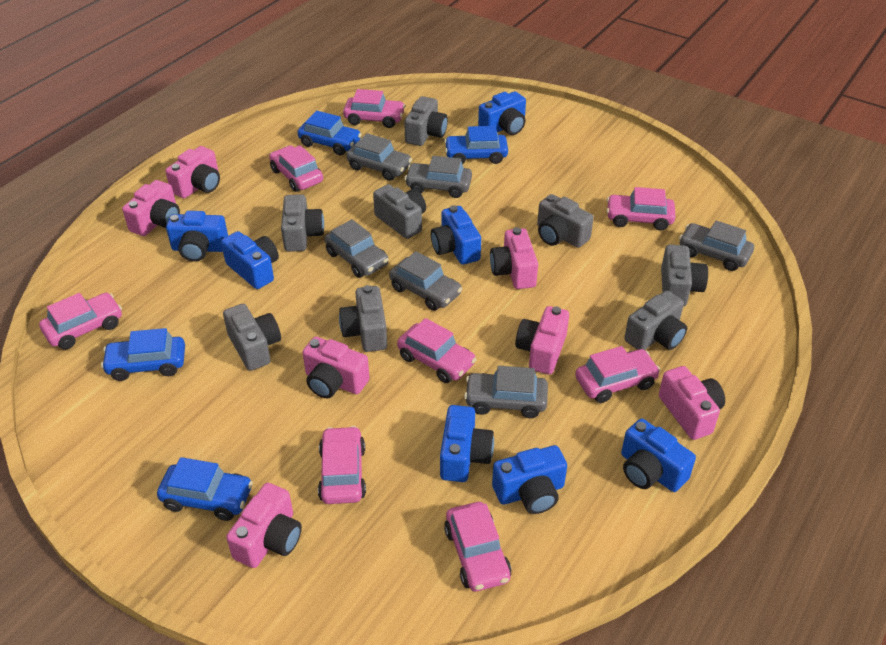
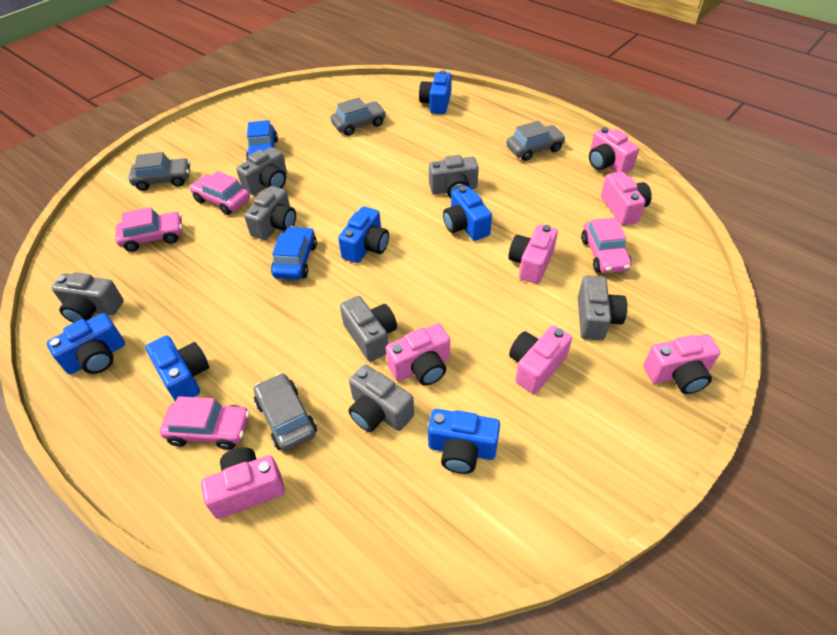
blue camera: [166,211,228,262] [221,231,279,289] [431,205,481,265] [440,405,494,482] [478,91,526,135] [492,445,567,514] [621,419,696,492] = 7 -> [47,313,125,374] [146,335,209,402] [338,206,389,263] [419,70,452,114] [428,409,500,474] [443,186,492,241] = 6
blue car: [101,328,185,381] [157,457,253,521] [297,111,362,155] [444,126,508,164] = 4 -> [246,120,278,161] [271,226,317,280] = 2
grey camera: [223,304,281,371] [281,194,324,252] [339,285,387,352] [373,184,426,239] [404,96,448,146] [537,194,594,248] [624,290,687,350] [661,244,708,306] = 8 -> [52,272,124,323] [236,147,287,195] [244,186,296,240] [340,296,397,362] [348,365,414,432] [429,155,479,198] [578,275,627,340] = 7
grey car: [325,219,389,278] [346,133,412,181] [389,251,462,311] [404,156,472,198] [464,366,548,418] [679,221,754,271] = 6 -> [129,152,190,191] [254,373,317,451] [331,97,386,136] [506,121,566,161] = 4
pink car: [39,293,122,349] [269,145,323,192] [318,426,366,504] [343,89,405,128] [397,318,476,383] [444,502,512,591] [575,346,660,403] [606,187,675,231] = 8 -> [115,207,183,252] [160,396,250,450] [190,171,250,215] [581,217,632,273] = 4

